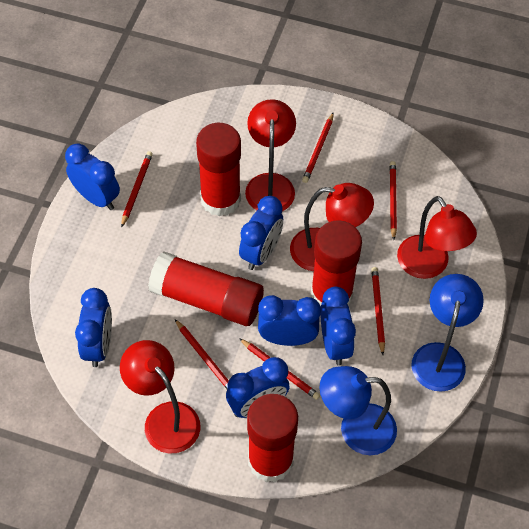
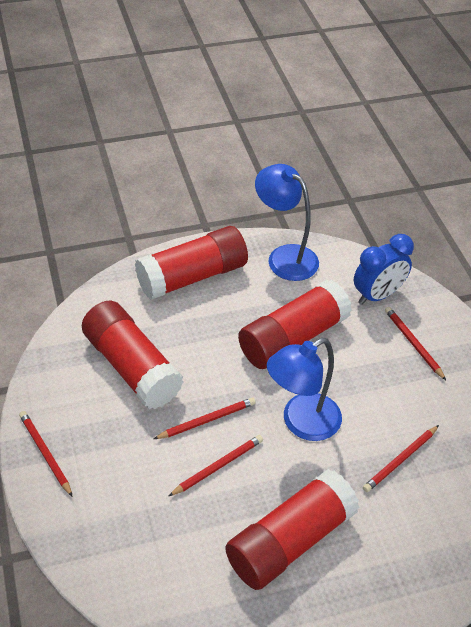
blue clock: [65,144,120,210] [75,288,112,367] [226,357,290,418] [239,196,283,270] [258,295,321,346] [320,287,356,366] = 6 -> [354,234,414,305] = 1
red lamp: [120,340,200,453] [245,99,296,212] [290,183,374,271] [397,196,477,279] = 4 -> none = 0
red pencil: [121,151,153,228] [175,319,229,390] [239,338,320,400] [302,113,334,183] [371,267,385,355] [390,161,397,240] = 6 -> [19,411,73,497] [154,398,256,439] [169,435,263,496] [363,425,439,492] [385,307,446,380] = 5

